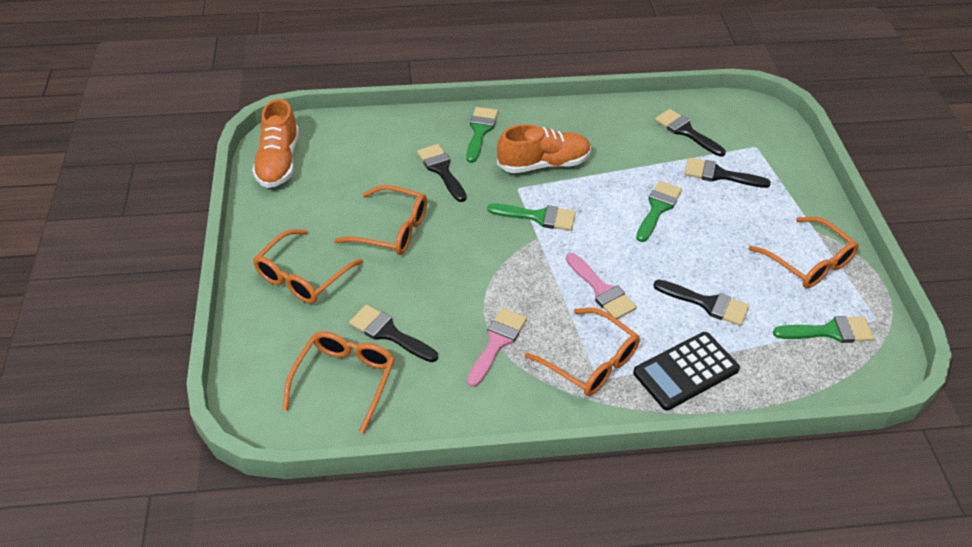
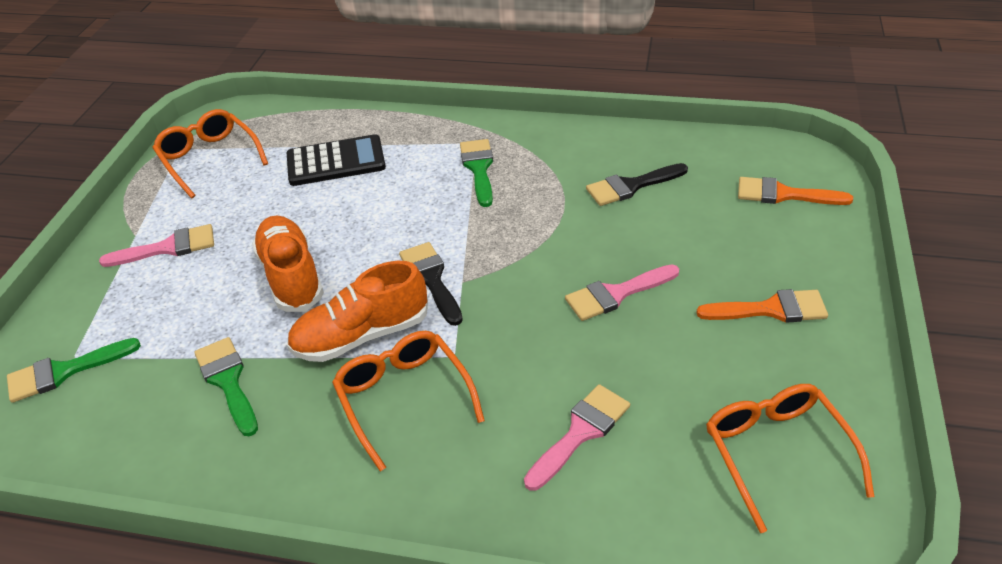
black brush: [349,305,438,362] [417,144,467,202] [653,280,749,326] [655,109,726,156] [684,158,771,188] = 5 -> [399,242,463,326] [586,163,688,206] = 2
green brush: [466,107,498,163] [487,204,576,231] [636,181,682,242] [773,316,874,343] = 4 -> [7,338,141,403] [194,337,258,436] [460,139,493,207] = 3
orange brush: none = 0 -> [696,289,828,322] [738,177,853,205] = 2
orange glasses: [253,229,363,304] [283,331,395,434] [334,185,427,255] [525,308,640,396] [749,217,859,288] = 5 -> [152,109,268,198] [332,331,485,471] [706,384,874,533] = 3
pink brush: [467,308,527,387] [566,253,637,319] = 2 -> [99,224,214,267] [524,384,630,491] [565,265,679,321] = 3

